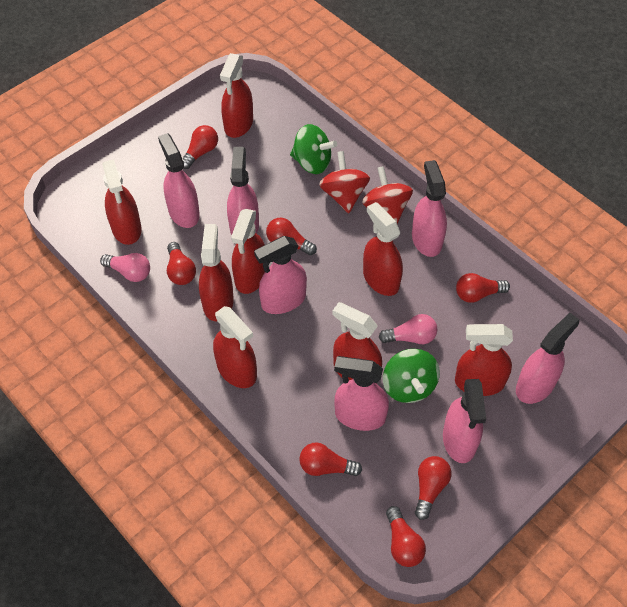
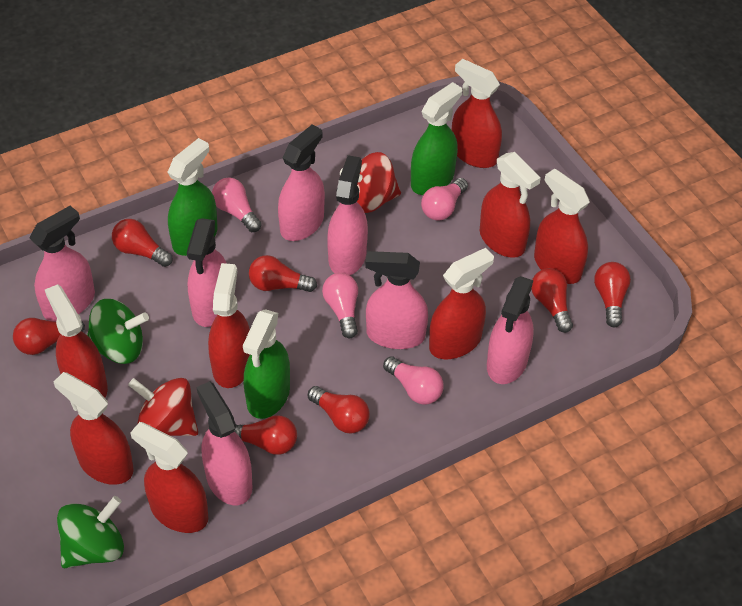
green spray bottle: none = 0 -> [167,138,218,256] [243,309,290,419] [411,82,462,195] = 3
pink light bulb: [100,253,150,282] [379,314,437,344] = 2 -> [212,178,262,232] [322,273,358,338] [383,356,444,405] [421,178,468,221] = 4

